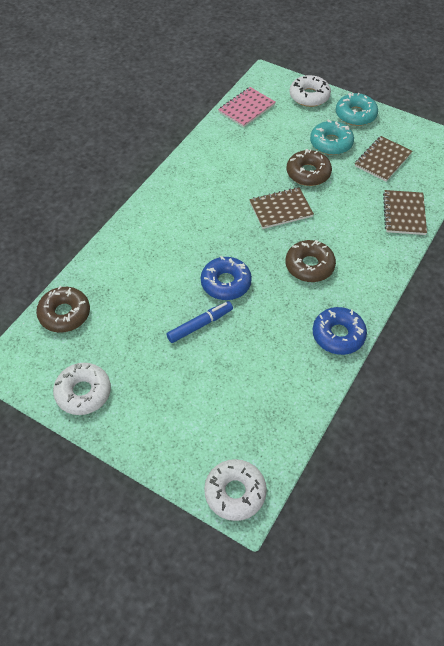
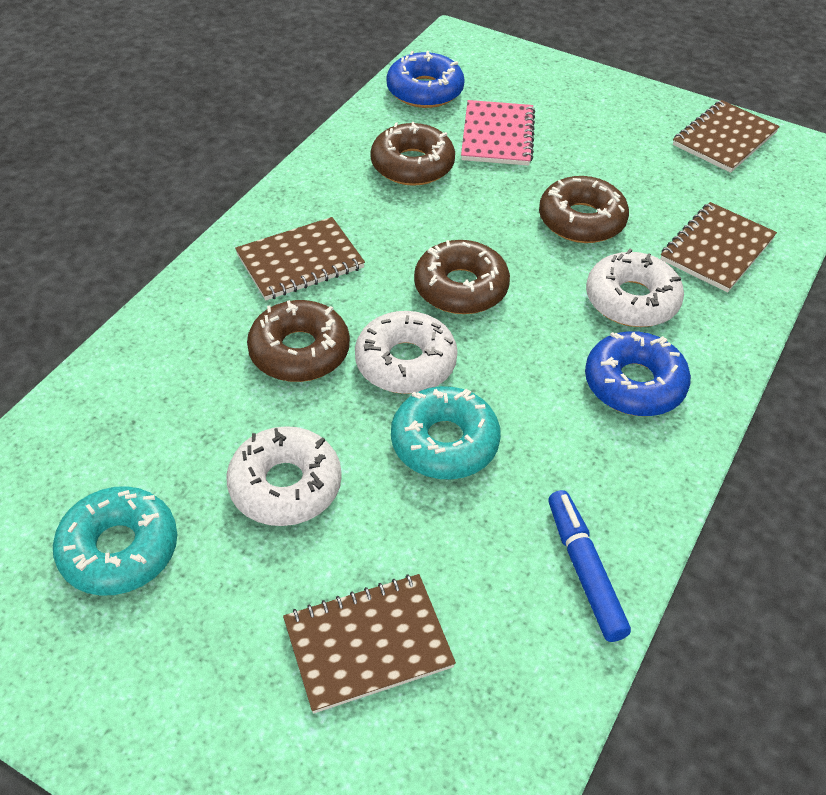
brown donut: [36,286,90,333] [286,240,336,282] [287,149,332,186] = 3 -> [247,300,350,382] [370,122,455,186] [414,240,510,314] [539,176,629,243] = 4
brown notebook: [249,187,314,229] [355,136,412,182] [383,190,427,235] = 3 -> [235,217,365,300] [283,574,456,714] [660,202,777,292] [673,100,780,173] = 4

